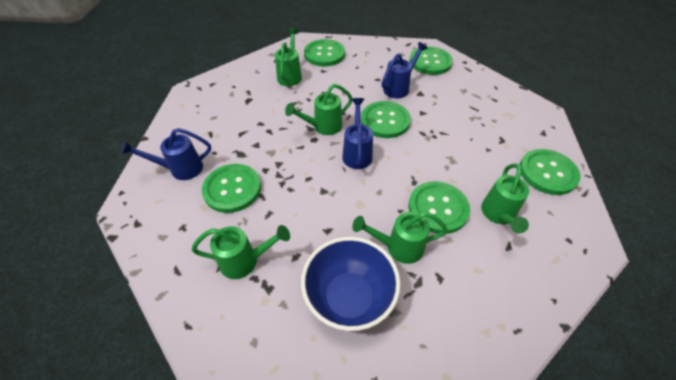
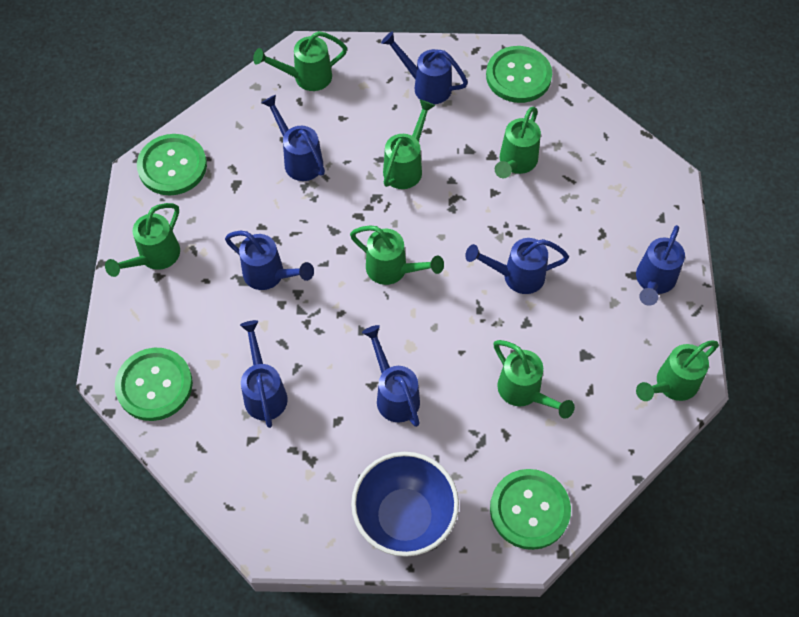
blue watering can: [121,128,211,180] [342,98,373,169] [382,42,428,98] = 3 -> [225,231,314,290] [240,320,288,428] [261,95,325,181] [362,325,420,427] [381,31,468,104] [465,238,569,294] [636,225,685,306] = 7
green button: [202,164,261,213] [304,39,345,66] [361,101,411,138] [408,181,470,234] [410,46,453,75] [520,149,581,195] = 6 -> [115,348,193,421] [137,134,207,195] [486,46,552,103] [490,469,571,550] = 4
green watering can: [192,225,290,279] [275,28,302,86] [285,84,353,135] [352,212,448,264] [481,164,529,233] = 5 -> [105,203,180,277] [253,31,347,91] [350,225,444,285] [383,99,435,189] [493,340,575,419] [495,106,541,178] [636,340,719,401] = 7

